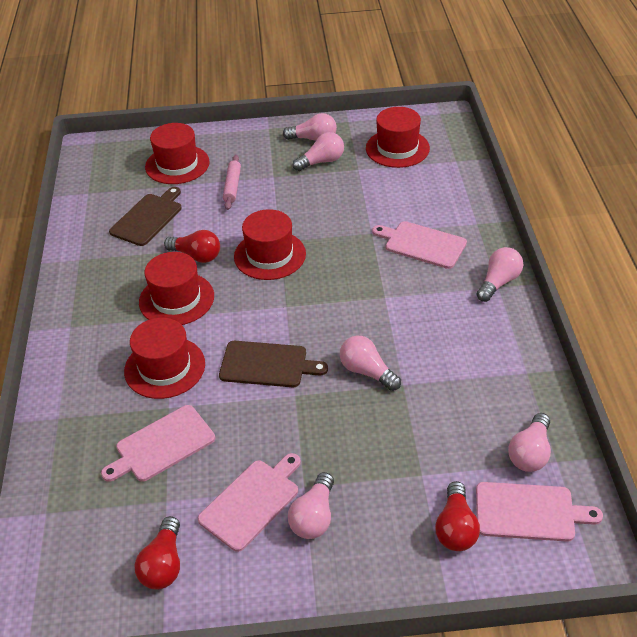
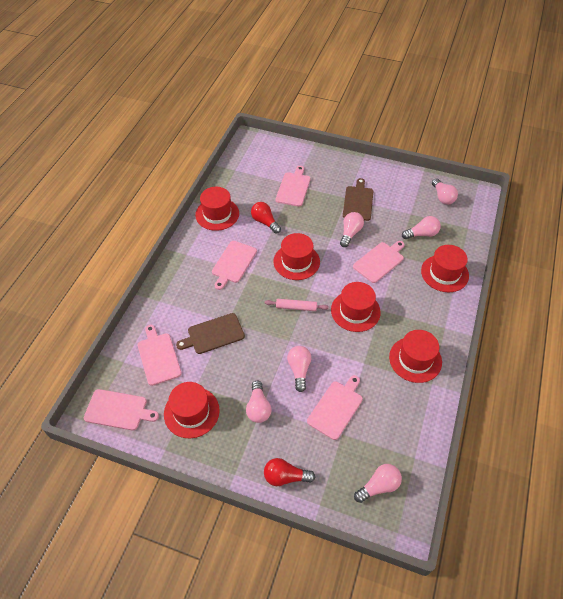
pink cutting board: [101,405,215,482] [198,453,301,552] [372,221,467,269] [476,482,603,542] = 4 -> [84,389,159,430] [137,325,182,386] [212,241,257,290] [275,166,311,207] [307,375,363,440] [353,241,405,283] = 6
red hat: [124,318,205,399] [139,252,214,325] [145,123,210,184] [234,209,306,280] [366,107,430,168] = 5 -> [164,382,220,438] [195,187,239,231] [273,233,320,280] [331,282,381,332] [389,330,442,383] [421,245,469,292] = 6
red light bulb: [135,516,180,589] [164,230,220,263] [435,481,480,551] = 3 -> [251,202,281,234] [264,458,315,486] = 2

